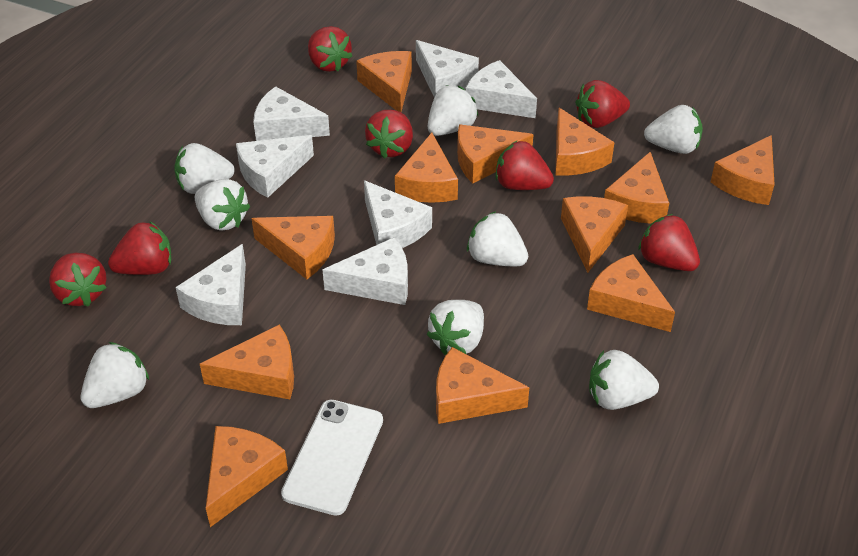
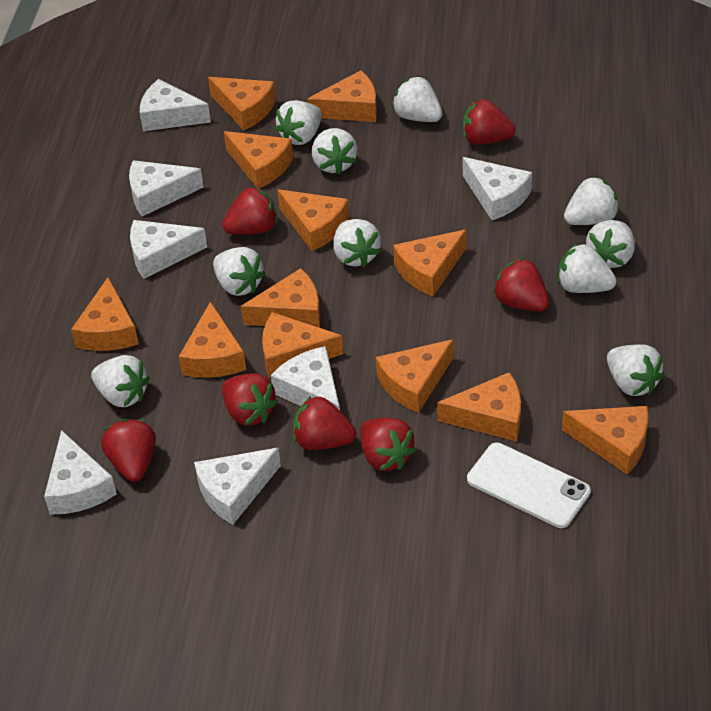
white strawberry: [81,342,149,408] [174,143,235,194] [195,179,250,231] [427,300,484,355] [428,85,478,136] [467,211,528,266] [589,350,659,410] [644,105,703,154] = 8 -> [91,355,150,407] [213,247,266,296] [275,100,322,145] [312,128,357,174] [333,219,381,267] [392,76,442,122] [558,243,617,293] [564,176,619,225] [586,220,635,268] [607,344,664,396] = 10

